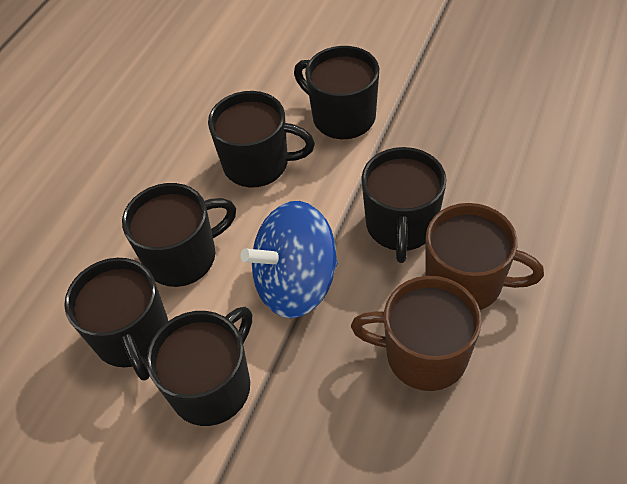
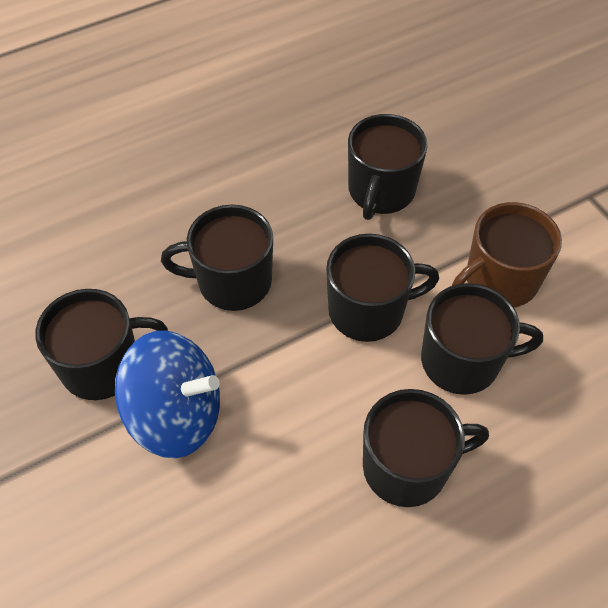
brown mug: [351,276,482,391] [425,203,544,310] = 2 -> [452,202,562,307] = 1

